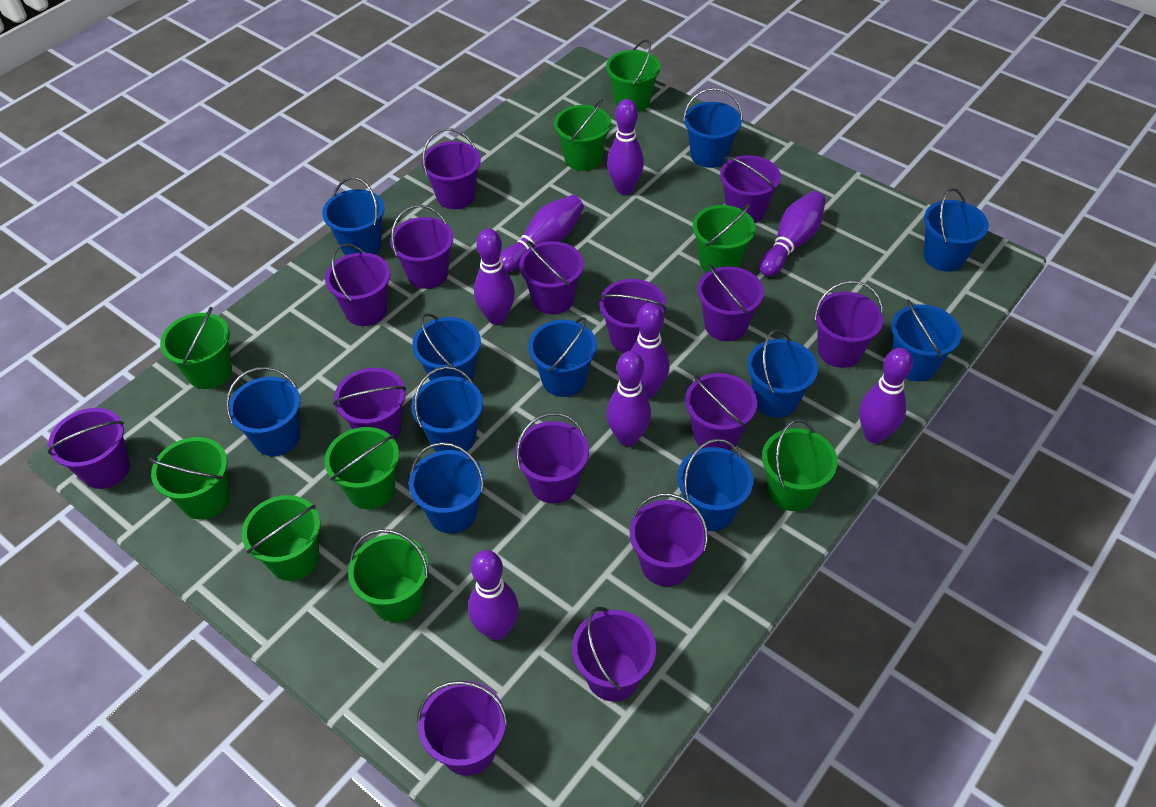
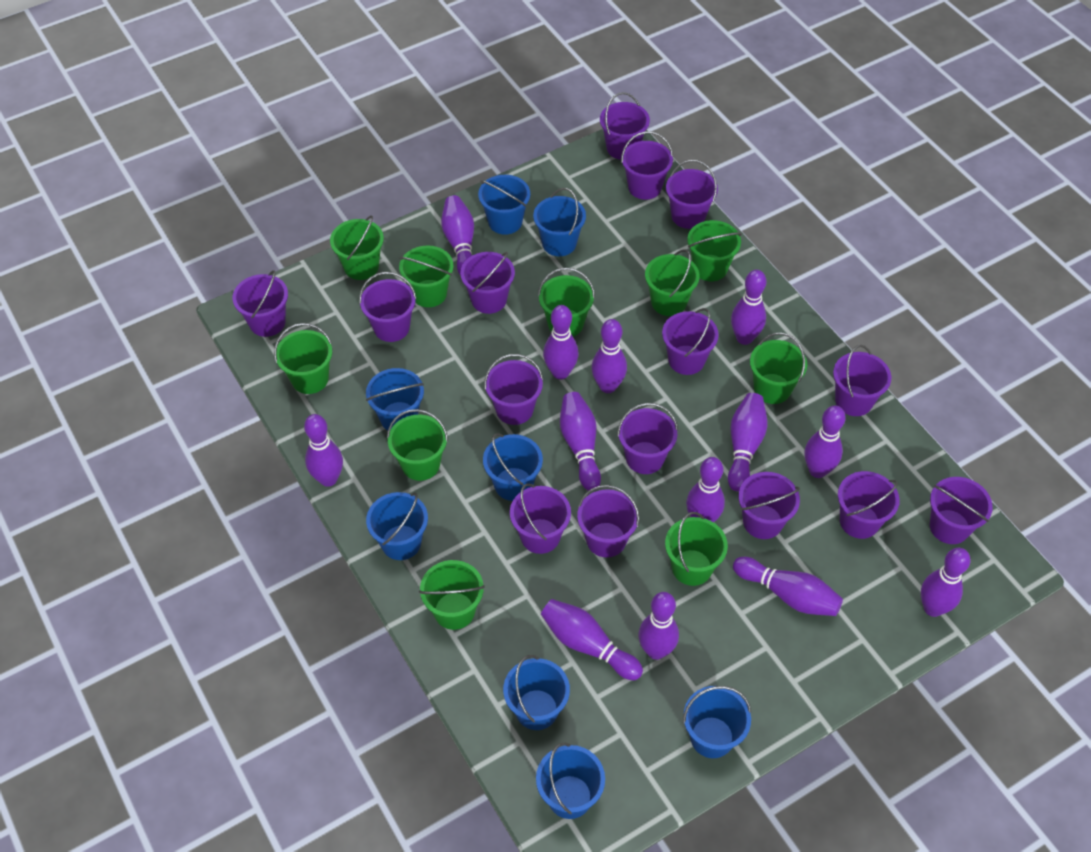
blue bucket: [226,367,300,456] [322,177,384,255] [409,442,485,534] [411,366,483,452] [412,313,481,381] [528,317,597,397] [677,439,753,531] [683,88,743,168] [747,329,818,418] [891,300,962,381] [923,188,989,272] = 11 -> [366,368,424,430] [366,492,428,560] [478,175,530,235] [483,433,543,501] [503,655,570,730] [533,188,586,256] [536,743,605,819] [683,686,751,758] = 8
green bucket: [149,437,230,520] [160,307,232,389] [242,495,321,581] [324,427,399,509] [348,529,429,622] [554,99,611,171] [606,39,661,112] [692,204,756,272] [762,419,838,511] = 9 -> [274,323,332,394] [330,215,384,280] [387,409,448,481] [399,246,454,307] [419,560,485,630] [538,268,595,337] [645,250,700,316] [665,512,728,586] [687,220,742,281] [750,333,807,404] = 10
purple bowling pin: [468,550,519,640] [474,229,515,325] [500,195,584,272] [606,351,651,446] [607,99,644,195] [631,303,669,398] [760,191,826,276] [859,348,913,444] = 8 -> [304,414,343,487] [441,195,474,276] [541,599,643,680] [543,305,579,379] [560,392,601,491] [591,319,627,393] [638,592,679,660] [686,457,725,522] [728,393,767,491] [731,270,766,345] [733,557,843,616] [805,405,846,478] [921,548,970,617] = 13

